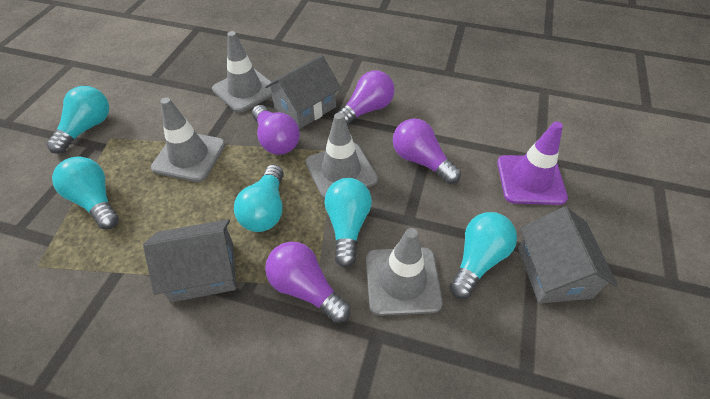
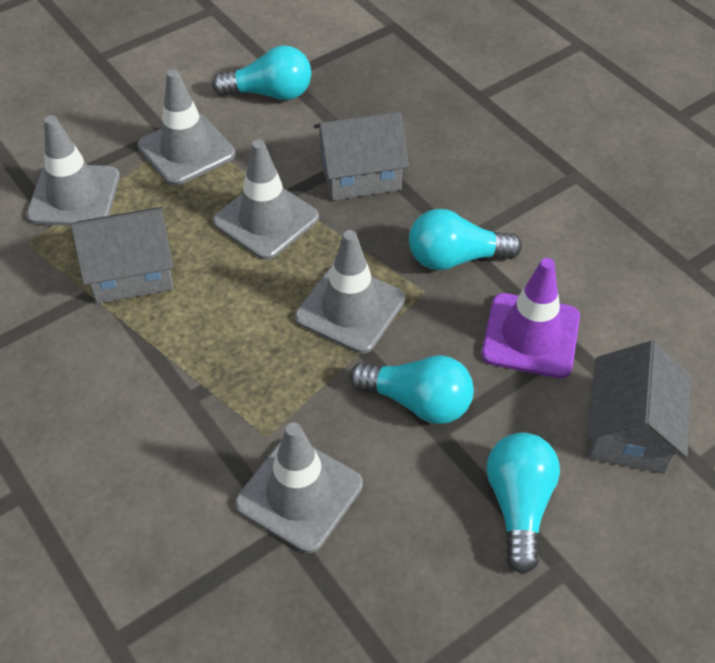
grey traffic cone: [151,97,225,182] [212,31,275,113] [306,112,378,199] [366,228,443,316] = 4 -> [27,115,120,226] [137,69,235,186] [213,139,319,260] [235,423,363,553] [295,230,405,354] = 5
purple light bulb: [252,105,300,155] [265,242,350,323] [337,71,395,125] [393,118,461,184] = 4 -> none = 0
turquoise light bulb: [47,86,109,154] [52,157,119,229] [234,164,284,232] [324,178,372,267] [450,212,517,299] = 5 -> [212,45,311,100] [349,355,474,424] [409,209,522,270] [487,432,560,574] = 4

